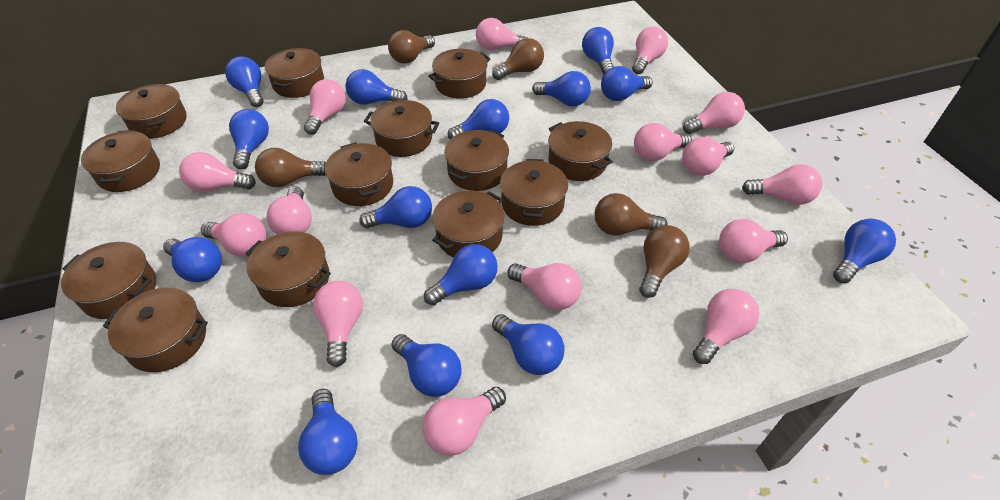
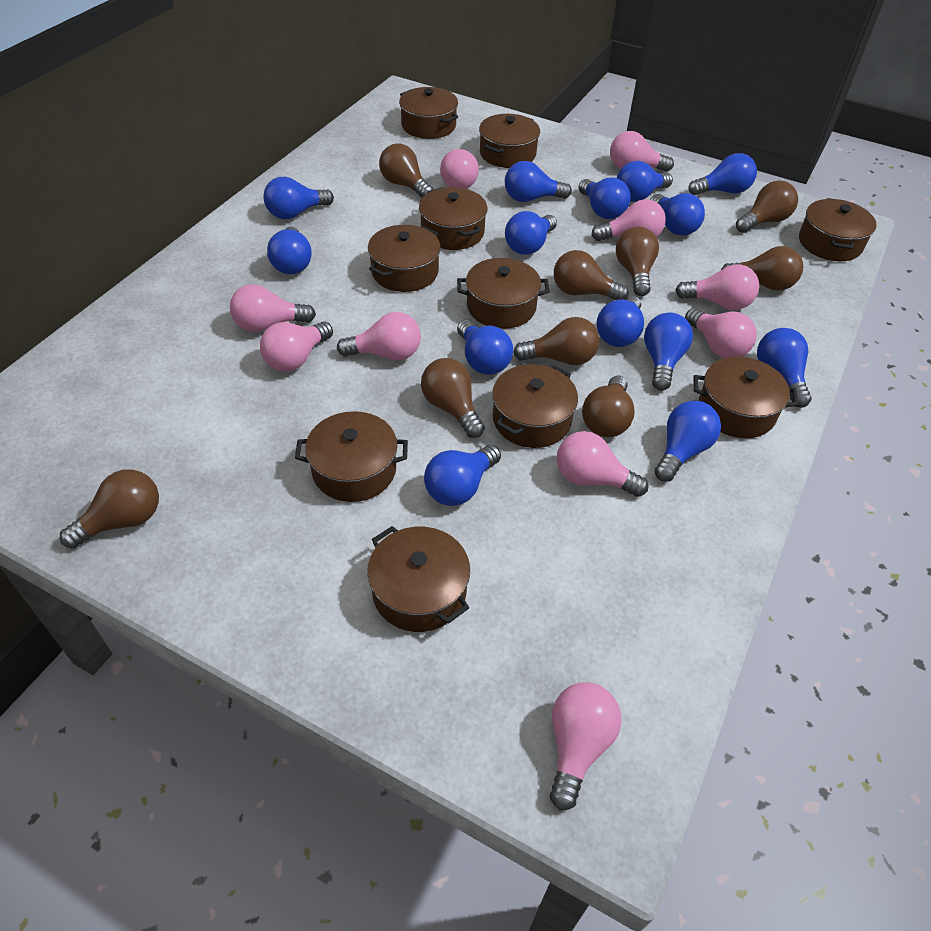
brown light bulb: [255,148,326,187] [388,30,435,64] [492,38,544,80] [595,193,668,236] [639,225,690,298] = 5 -> [60,469,159,548] [379,144,433,198] [421,358,485,438] [513,317,599,365] [554,250,629,300] [582,376,635,437] [616,227,659,296] [721,246,803,291] [736,181,798,233] = 9
brown pot: [61,242,156,319] [81,130,160,192] [103,287,208,372] [116,84,187,139] [246,231,331,307] [265,48,324,98] [325,142,393,206] [364,100,439,157] [428,49,491,98] [432,191,504,258] [444,130,509,191] [500,159,568,226] [548,121,613,181] = 13 -> [295,411,408,502] [367,526,470,632] [368,225,441,292] [399,87,458,139] [419,187,487,250] [457,258,550,329] [479,114,540,168] [492,364,578,448] [693,356,798,438] [799,198,876,261] = 10
pink light bulb: [179,152,256,192] [201,213,266,257] [267,186,312,234] [304,79,346,134] [313,281,363,367] [422,387,506,456] [476,18,528,50] [507,263,582,310] [632,27,668,74] [634,123,692,161] [682,137,734,176] [683,92,745,134] [693,289,759,364] [719,219,788,263] [742,164,822,205] = 15 -> [230,284,316,332] [260,322,333,371] [337,312,421,360] [440,149,479,189] [550,682,621,811] [557,431,648,497] [591,199,666,241] [610,131,674,172] [675,264,759,310] [685,308,757,358] = 10

